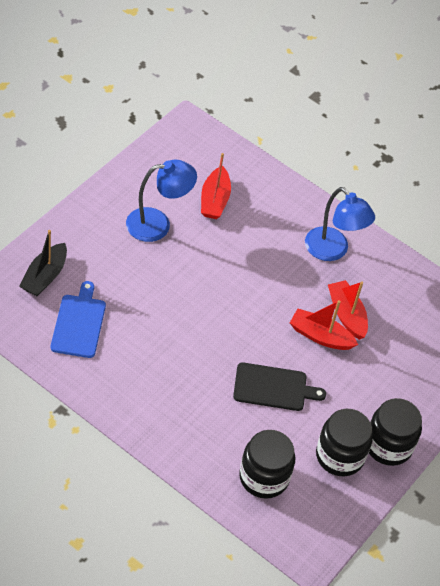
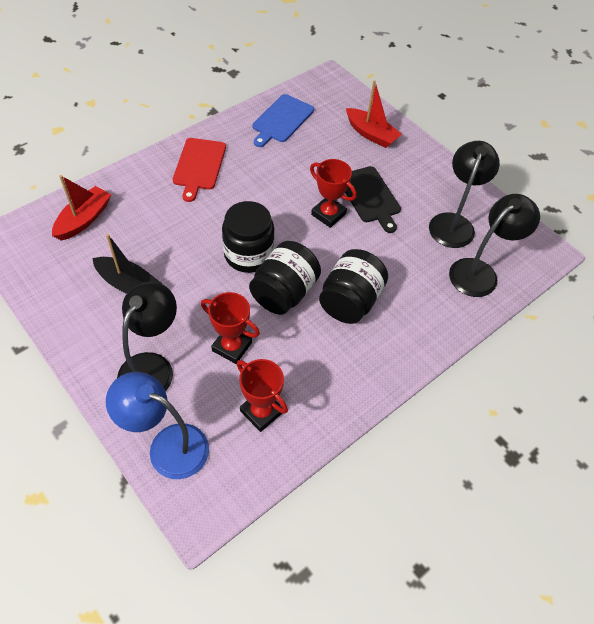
black lamp: none = 0 -> [117,282,177,391] [429,141,500,248] [449,194,540,297] = 3
blue lamp: [126,160,197,242] [305,187,375,261] = 2 -> [106,372,209,479] = 1
red boat: [201,153,231,219] [290,300,358,350] [328,280,368,340] = 3 -> [52,175,111,241] [346,80,402,148] = 2
red cutting board: none = 0 -> [173,138,226,202] = 1
red trophy: none = 0 -> [201,292,260,364] [237,359,288,432] [310,159,357,228] = 3

